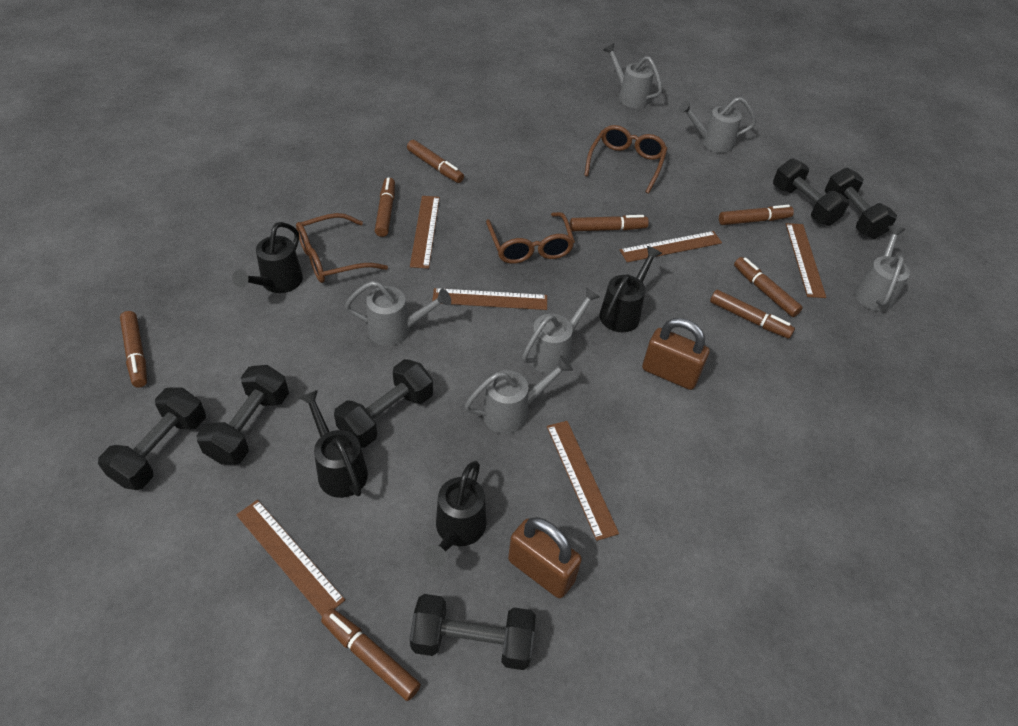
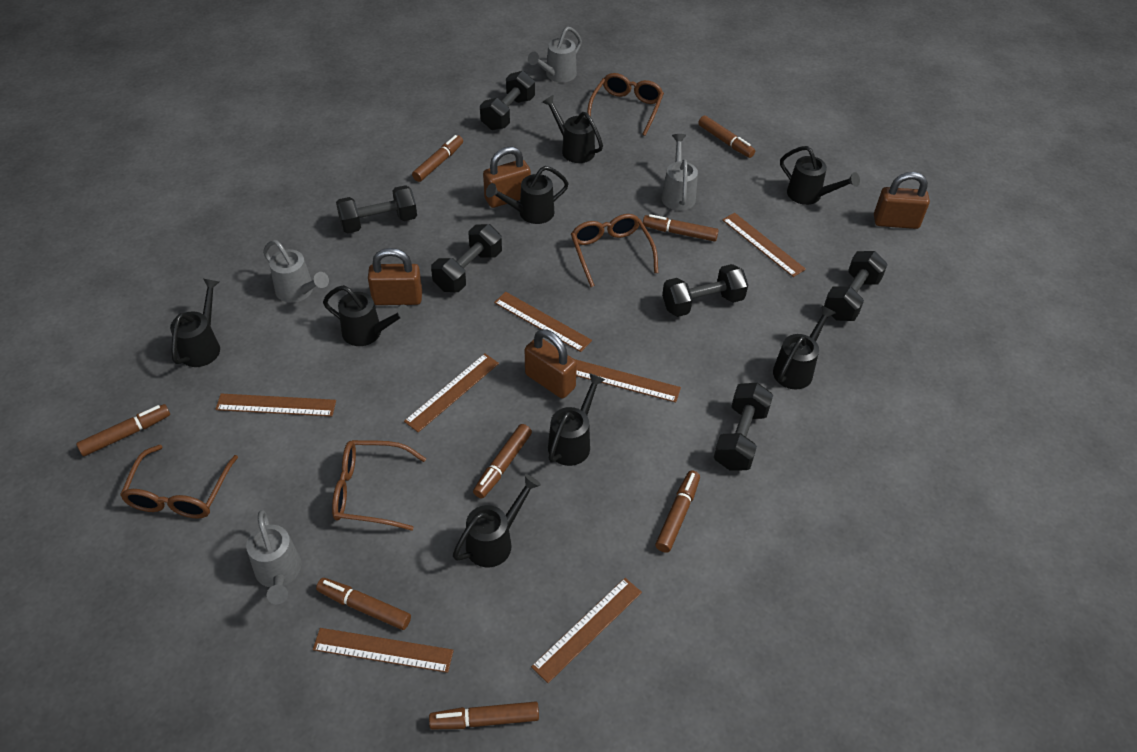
black watering can: [232,222,303,293] [299,390,368,498] [424,461,486,567] [599,246,662,332] = 4 -> [170,279,220,367] [323,285,411,346] [453,474,541,567] [486,166,569,224] [542,95,603,163] [548,373,605,466] [773,305,836,390] [780,146,860,205] = 8
brown glasses: [296,213,388,283] [486,212,575,264] [584,125,667,194] = 3 -> [120,445,238,519] [332,440,426,531] [571,214,658,287] [587,73,664,136] = 4
brown padlock: [508,517,582,598] [642,318,710,390] = 2 -> [368,248,422,305] [483,146,531,208] [525,329,577,398] [874,172,930,229] = 4
brown ruler: [236,500,345,617] [410,196,440,269] [432,288,547,310] [547,421,619,541] [620,231,722,262] [786,223,826,298] = 6 -> [215,394,336,417] [313,628,454,673] [404,354,499,432] [494,292,592,352] [531,578,642,683] [575,359,681,403] [722,213,806,277] = 7
grey watering can: [345,281,451,346] [464,355,573,434] [522,287,600,374] [603,43,662,108] [678,97,756,153] [855,226,910,311] = 6 -> [246,510,301,604] [263,240,329,303] [528,26,582,82] [661,134,698,211] = 4

